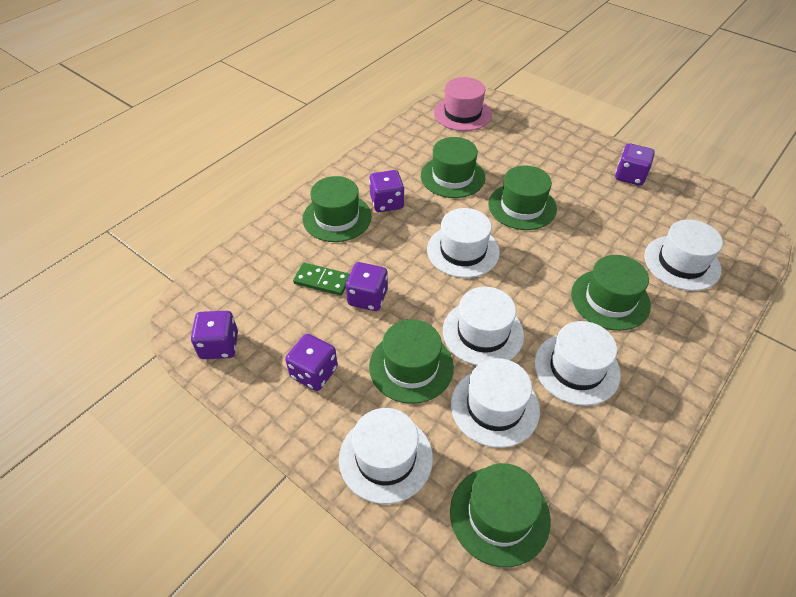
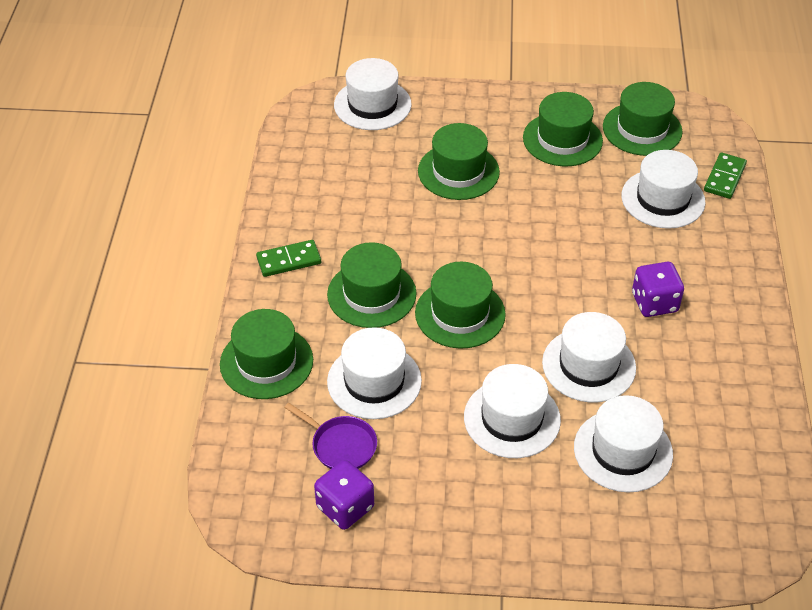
green domino: [293,263,350,296] = 1 -> [256,240,321,277] [704,152,747,199] = 2
pink hat: [434,77,492,131] = 1 -> none = 0
purple dice: [191,311,238,359] [285,334,338,391] [346,262,388,311] [369,170,404,212] [615,143,655,186] = 5 -> [314,460,374,530] [632,262,684,317] = 2
purple pan: none = 0 -> [284,402,377,469] = 1

